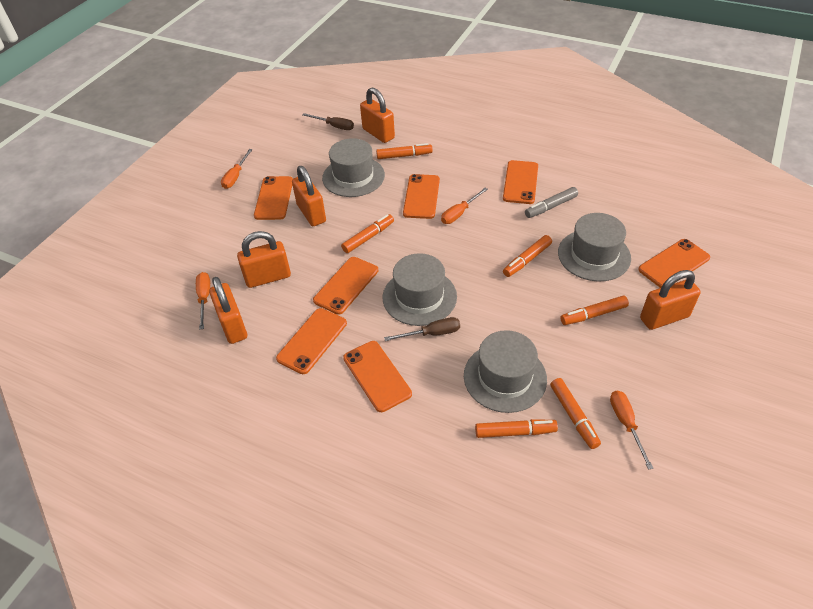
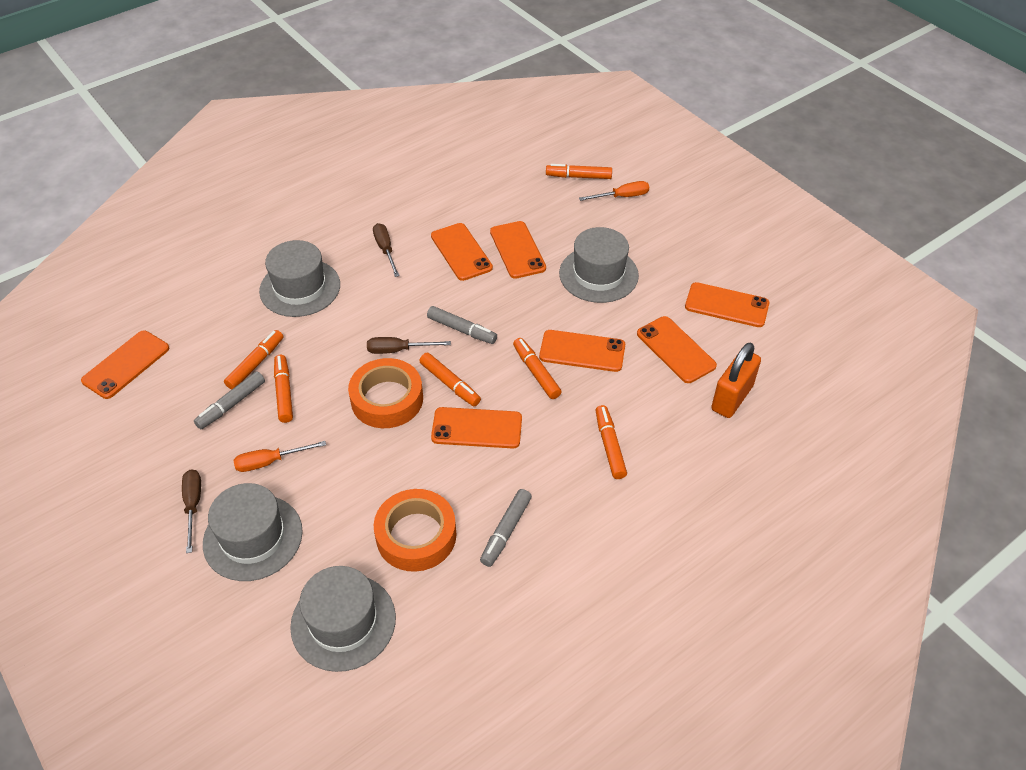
brown screwdriver: [303,113,354,130] [384,317,460,341] = 2 -> [182,469,201,553] [367,337,451,354] [373,223,400,277] = 3
grey marker: [525,187,578,218] = 1 -> [194,371,265,429] [427,306,497,344] [480,489,532,567] = 3
orange padlock: [209,277,247,344] [237,231,291,288] [292,166,326,226] [360,87,395,143] [640,270,701,330] = 5 -> [711,343,761,418] = 1
orange screwdriver: [196,272,210,330] [221,149,253,189] [441,188,488,224] [610,391,653,470] = 4 -> [234,441,326,472] [579,181,649,201] = 2
orange tape: none = 0 -> [348,358,423,428] [374,489,456,572] = 2

